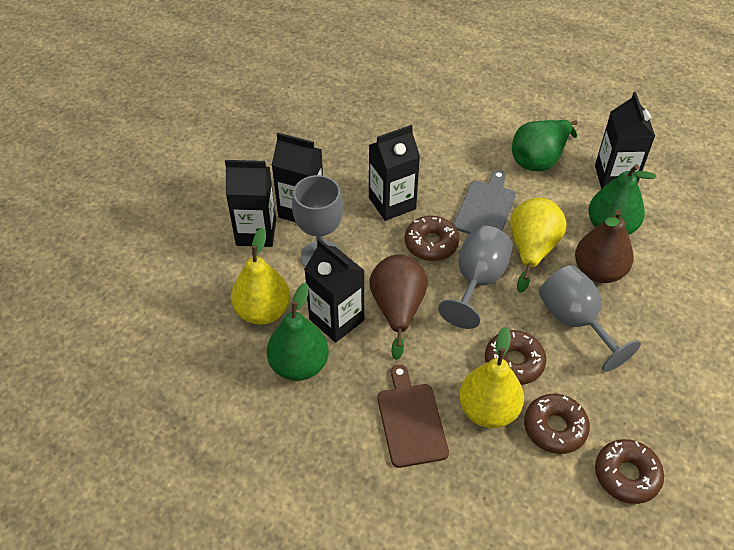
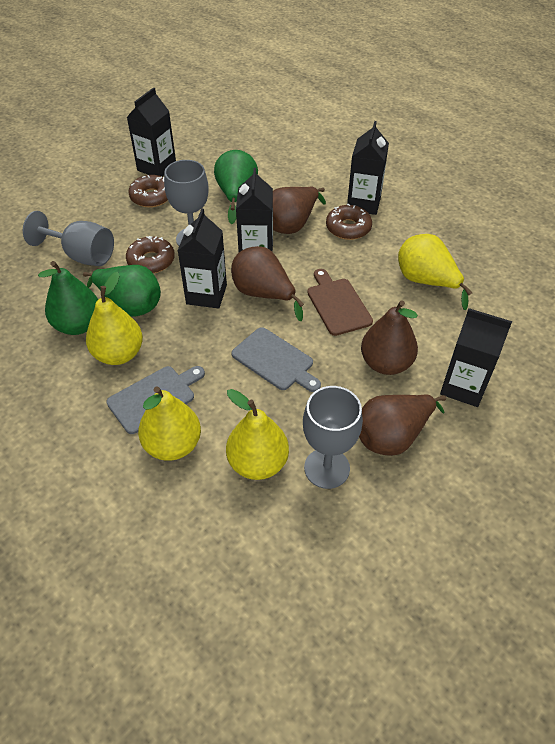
brown donut: [405,216,460,261] [485,330,546,385] [524,394,590,454] [595,439,664,504] = 4 -> [126,236,175,274] [128,175,168,208] [326,204,372,240] = 3
brown pear: [369,254,428,360] [575,210,634,283] = 2 -> [231,246,304,321] [273,187,326,234] [359,395,446,456] [361,300,418,375] = 4
grey cutting board: [453,170,516,234] = 1 -> [106,366,205,434] [231,327,321,392] = 2
yellow pear: [231,228,290,325] [459,327,524,428] [510,197,567,293] = 3 -> [86,272,143,365] [138,386,201,461] [226,389,289,480] [398,234,472,310] = 4

